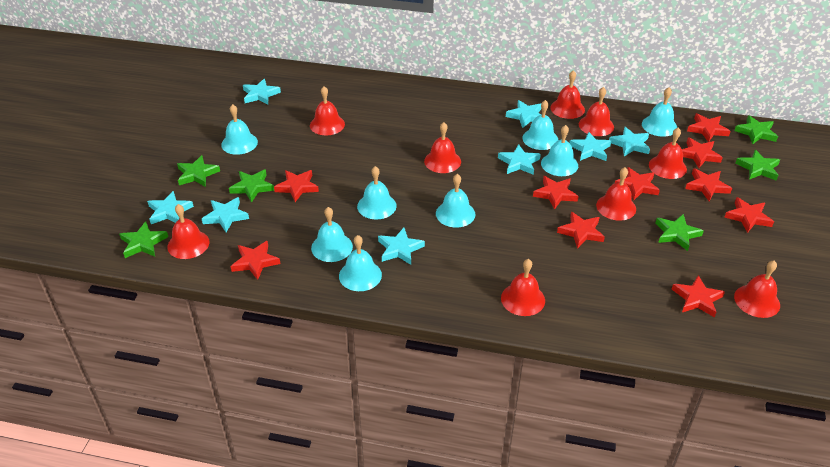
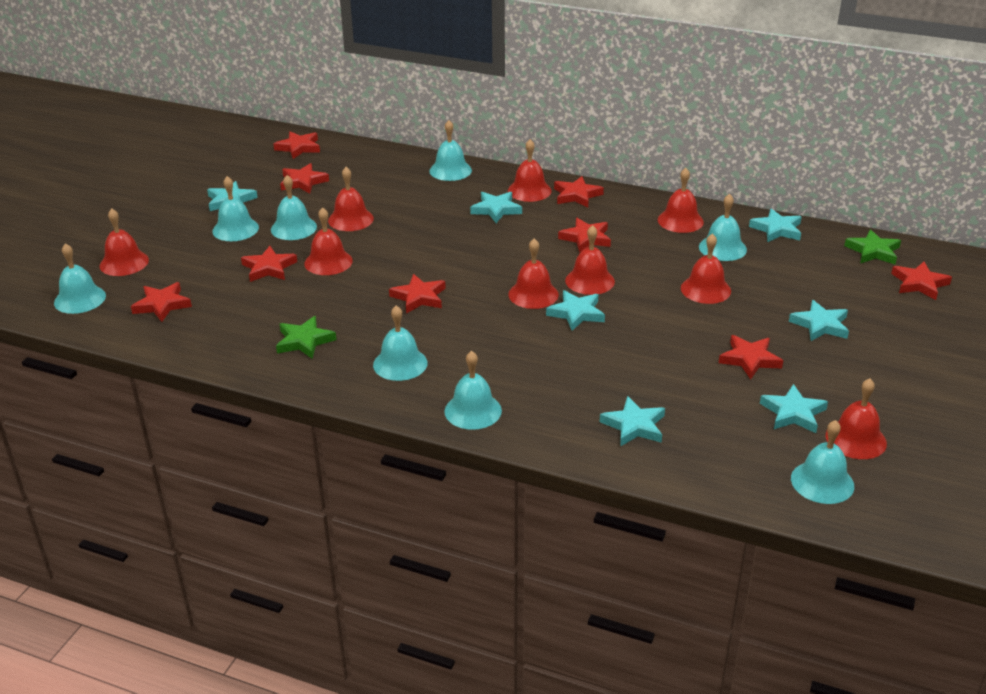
green star: [119,221,168,258] [177,155,220,187] [229,169,274,203] [656,214,704,251] [734,115,778,145] [735,150,780,181] = 6 -> [276,316,337,359] [844,229,901,264] = 2
red star: [230,241,280,280] [274,170,319,202] [533,176,579,210] [557,212,605,249] [615,167,660,200] [672,275,725,318] [682,138,723,168] [685,168,732,201] [687,113,731,142] [724,197,774,233] = 10 -> [131,282,192,322] [241,246,297,282] [273,131,320,159] [280,163,329,194] [389,274,446,313] [554,176,604,208] [558,218,611,253] [719,335,783,379] [891,262,952,300] = 9
turquoise star: [147,191,194,224] [202,197,249,232] [243,79,281,105] [378,228,425,265] [498,144,541,175] [506,100,541,128] [570,132,611,161] [609,127,650,156] = 8 -> [207,181,258,211] [470,192,522,223] [546,290,605,331] [600,396,665,447] [749,208,802,242] [760,384,828,433] [789,300,849,341] = 7

